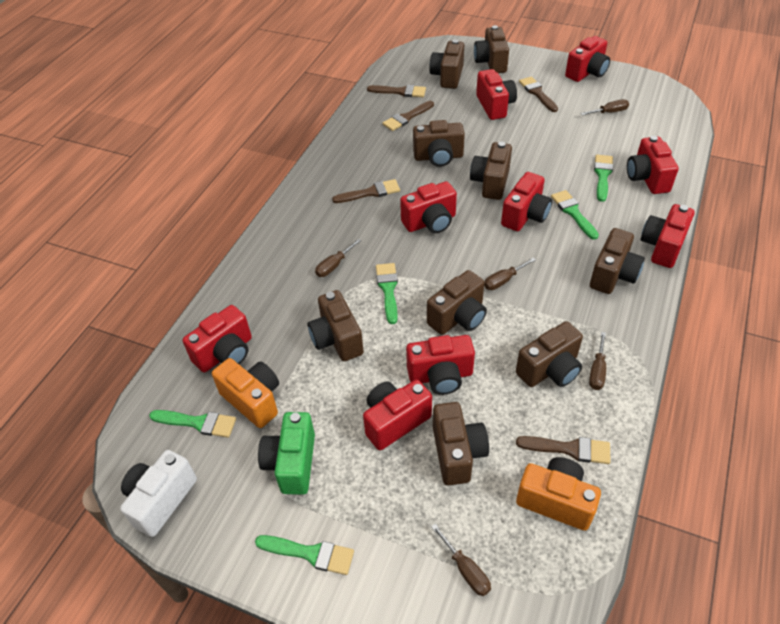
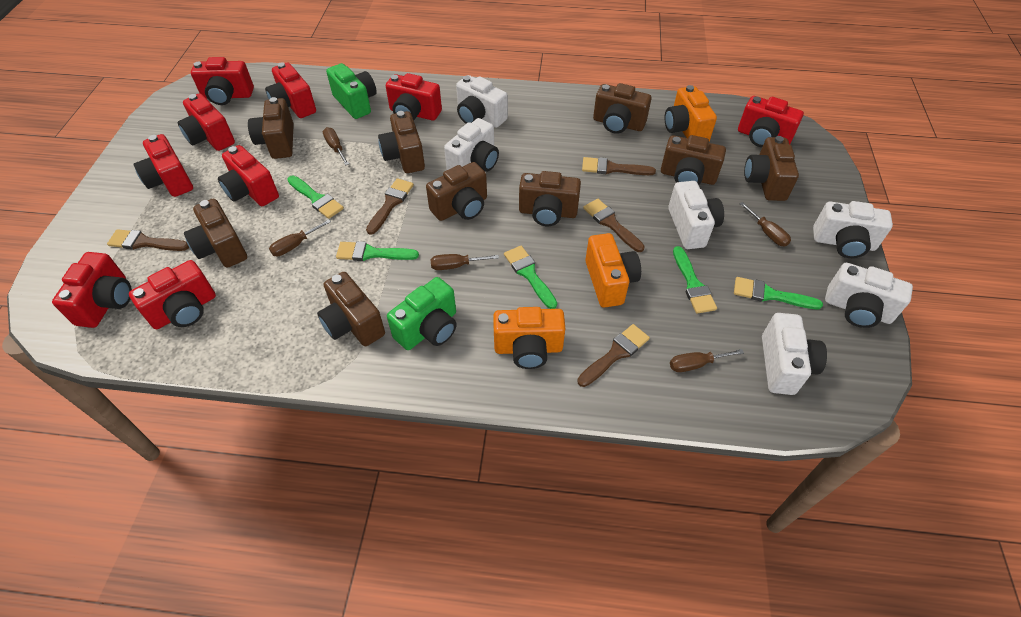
green camera: [258,412,315,495] = 1 -> [326,63,377,119] [387,277,457,350] = 2
orange camera: [212,358,279,428] [516,457,601,531] = 2 -> [493,307,565,369] [585,233,641,308] [664,85,717,141] = 3
white camera: [120,450,197,537] = 1 -> [444,118,499,172] [456,75,508,128] [668,181,724,249] [762,313,827,395] [813,201,893,258] [825,263,913,328] = 6

